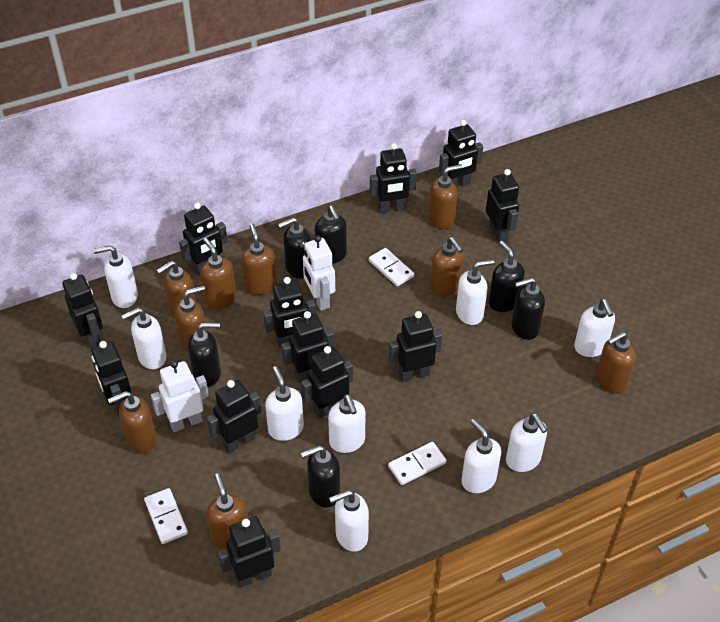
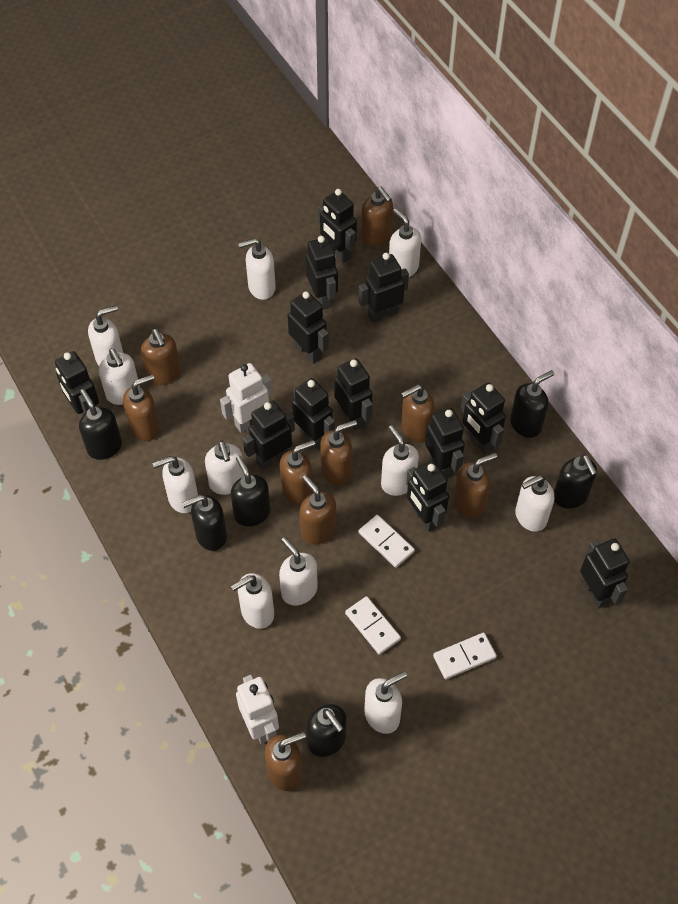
white soap dispenser: [93,245,138,308] [121,308,166,369] [265,366,304,441] [328,394,366,453] [329,490,369,552] [456,259,494,325] [462,419,501,493] [506,413,547,472] [574,299,615,357] = 9 -> [88,305,123,366] [99,348,140,405] [152,456,198,513] [205,440,244,495] [231,573,274,629] [238,238,276,300] [279,537,318,605] [364,671,407,734] [381,425,419,496] [389,208,421,277] [515,475,554,532] = 11

